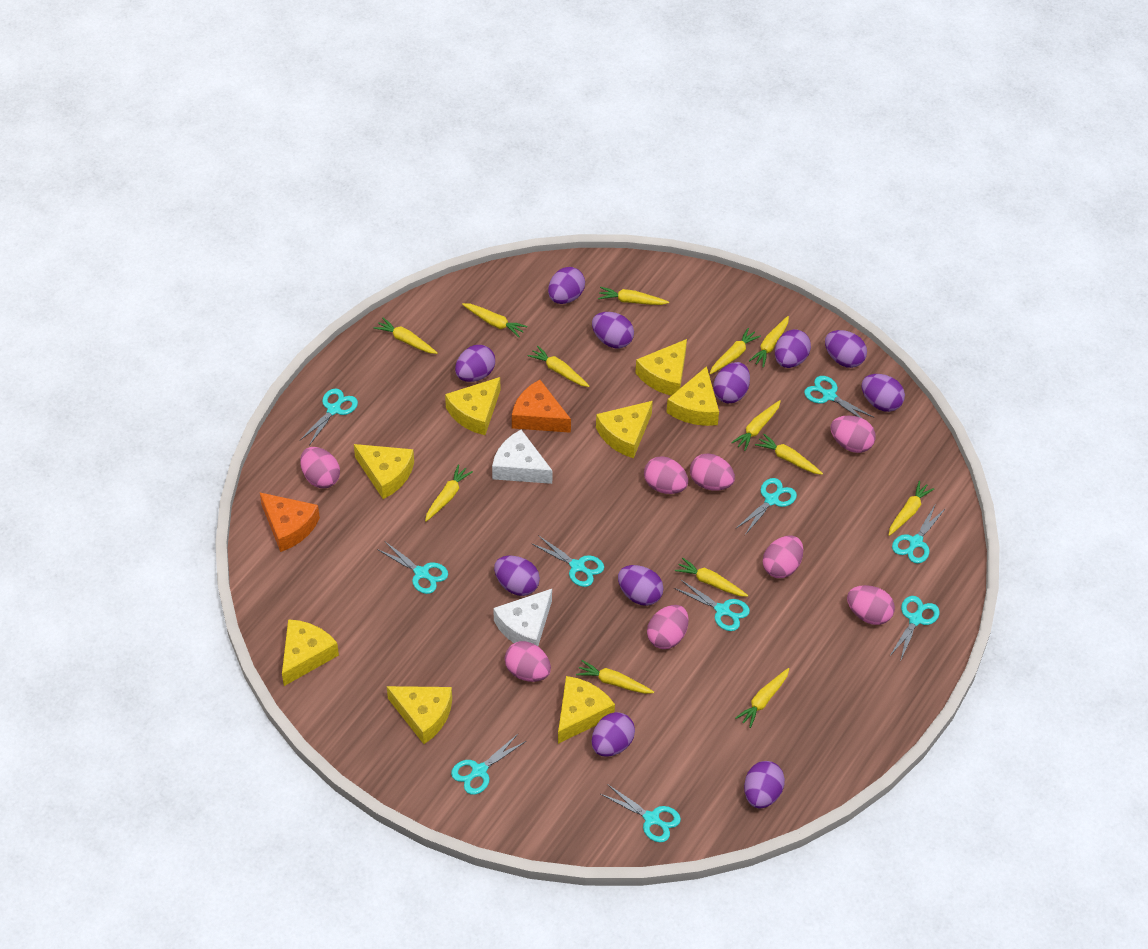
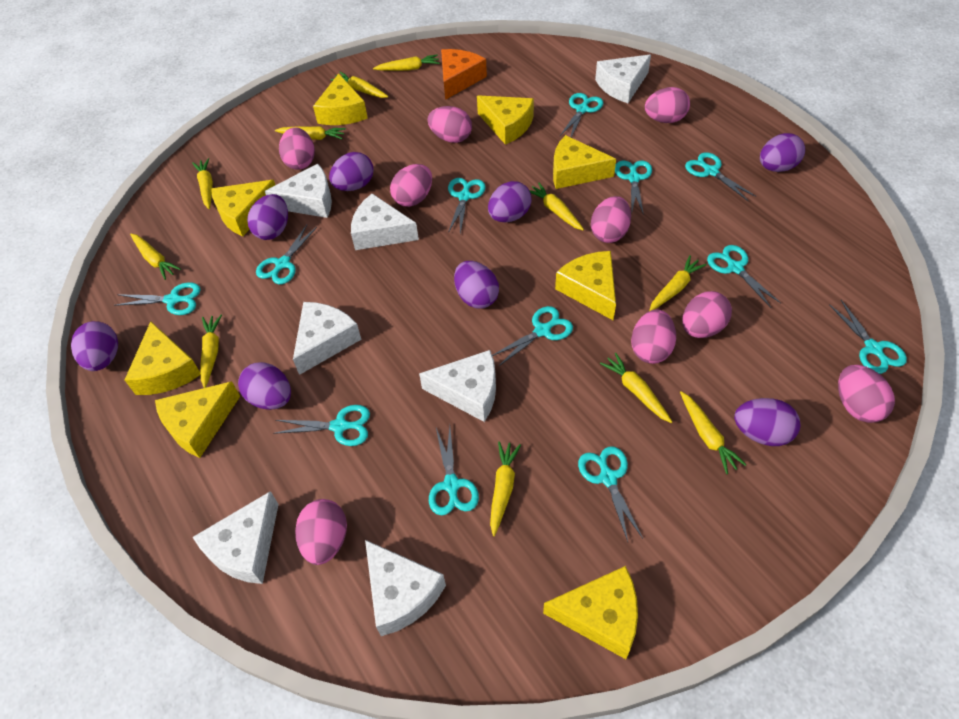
orange cheese: [260,493,320,552] [512,380,571,433] = 2 -> [441,49,487,100] = 1
pink egg: [300,447,340,488] [505,641,551,682] [644,456,688,494] [647,605,688,649] [690,453,735,491] [763,535,803,578] [831,415,876,453] [847,585,895,625] = 8 -> [279,127,315,170] [295,499,347,565] [390,164,432,207] [428,106,472,143] [591,196,631,243] [631,309,676,364] [645,87,690,123] [682,291,732,338] [838,365,895,423] = 9
purple egg: [455,345,495,382] [494,556,540,596] [548,267,585,304] [592,312,634,348] [592,712,635,757] [618,565,663,606] [713,362,750,404] [744,761,785,808] [775,329,811,368] [825,330,867,368] [862,374,905,412] = 11 -> [71,321,118,371] [238,362,291,410] [247,194,288,240] [329,152,374,191] [454,261,499,309] [488,181,532,222] [734,398,800,446] [760,133,805,172] = 8
turquoise scissors: [300,389,358,445] [377,542,448,594] [451,734,526,795] [531,535,604,587] [601,784,681,842] [674,579,750,631] [737,478,797,535] [804,376,873,419] [889,596,940,662] [892,505,946,564] = 10 -> [114,282,201,315] [256,225,317,284] [273,405,370,446] [429,426,479,515] [448,178,486,234] [492,306,573,366] [560,93,603,137] [578,446,643,542] [615,161,652,215] [685,152,756,201] [707,245,781,308] [829,300,907,374] = 12
white cheese: [492,430,552,484] [493,589,552,646] = 2 -> [193,491,279,584] [265,164,332,218] [293,302,361,375] [351,194,419,250] [365,540,446,636] [419,350,496,422] [595,55,651,103] = 7
yellow carrot: [374,318,437,354] [425,465,473,522] [462,303,527,337] [527,346,589,387] [576,660,654,694] [598,287,669,305] [675,558,748,597] [709,328,761,375] [731,400,781,451] [735,668,789,728] [749,316,789,368] [755,434,823,475] [889,481,934,536] = 13 -> [130,234,181,280] [192,158,213,209] [201,315,222,388] [275,126,346,140] [330,72,388,98] [373,55,440,71] [490,441,521,536] [529,182,584,230] [600,353,672,423] [649,255,707,311] [680,391,746,474] = 11

